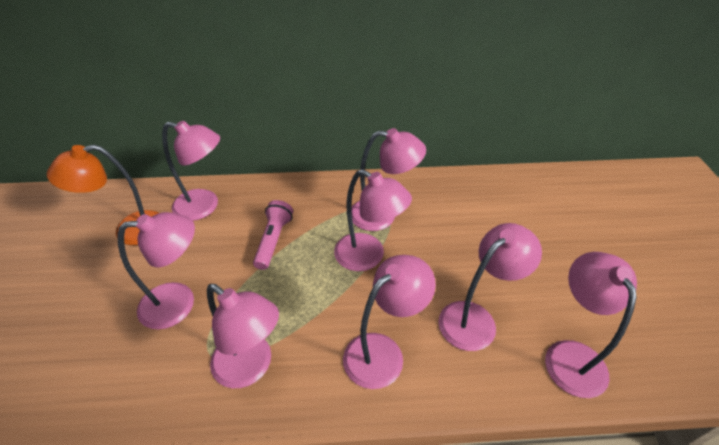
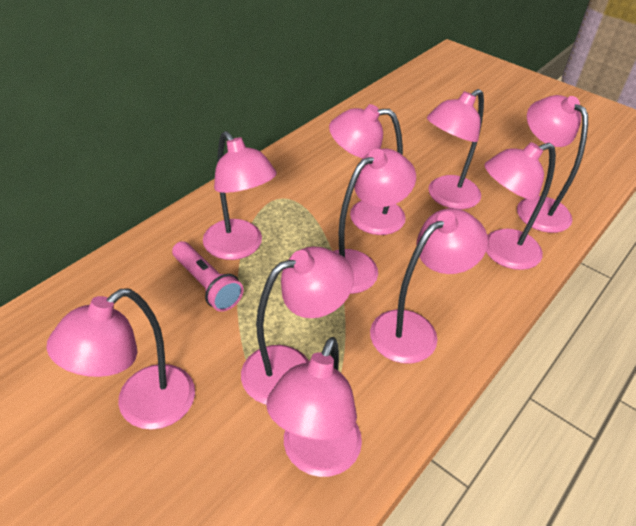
orange lamp: [47,144,159,245] = 1 -> none = 0
pink lamp: [117,212,195,329] [162,120,220,221] [207,284,279,388] [334,169,412,271] [343,255,436,389] [351,128,426,231] [438,223,542,351] [545,252,637,398] = 8 -> [46,289,195,430] [203,131,277,260] [241,246,354,405] [266,337,362,477] [329,104,406,235] [334,148,416,294] [370,208,488,364] [427,89,484,209] [485,142,556,270] [517,95,588,233] = 10

